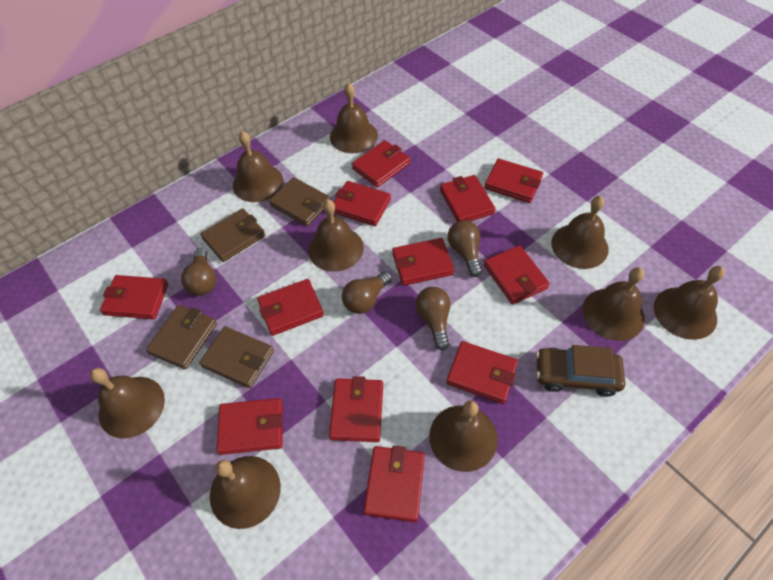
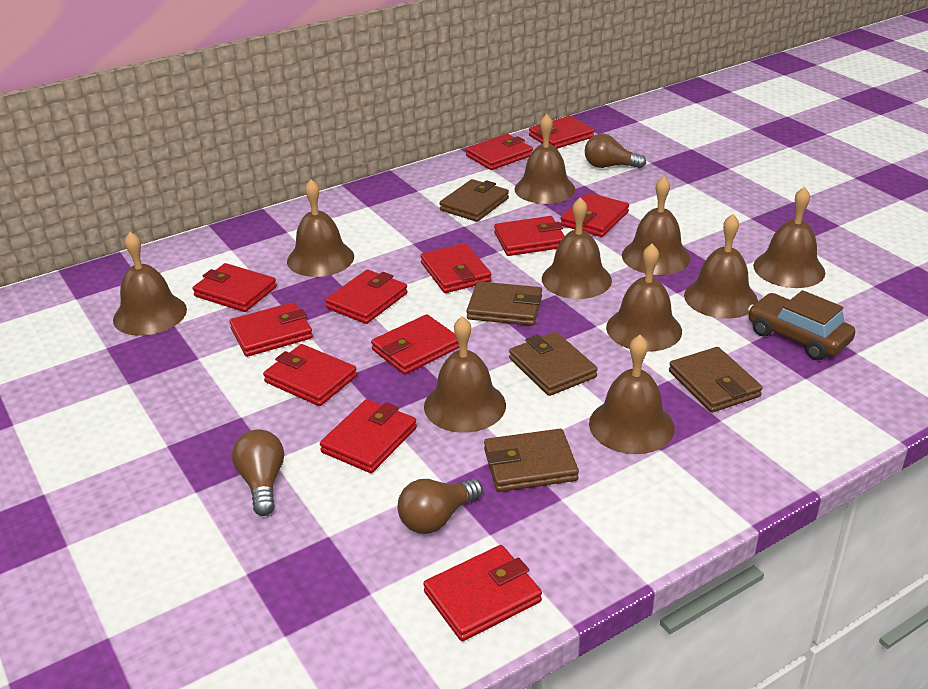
brown bell: [90,368,165,439] [210,456,281,529] [233,131,284,202] [308,200,364,272] [330,83,378,153] [429,401,498,472] [551,196,609,269] [582,267,645,341] [654,266,725,340] = 9 -> [113,232,187,336] [287,179,354,277] [424,316,506,433] [515,114,575,204] [542,197,612,299] [589,335,675,454] [606,244,682,352] [622,176,691,275] [684,214,758,319] [753,187,825,288] = 10
brown light bulb: [181,248,216,296] [342,271,392,314] [416,287,451,350] [448,220,482,277] = 4 -> [232,429,284,516] [397,479,483,534] [585,133,646,169] = 3
brown wallet: [146,305,217,369] [199,326,274,388] [201,208,266,262] [269,177,330,226] = 4 -> [439,179,509,222] [466,281,542,326] [484,429,579,492] [509,332,598,396] [669,347,763,413] = 5

